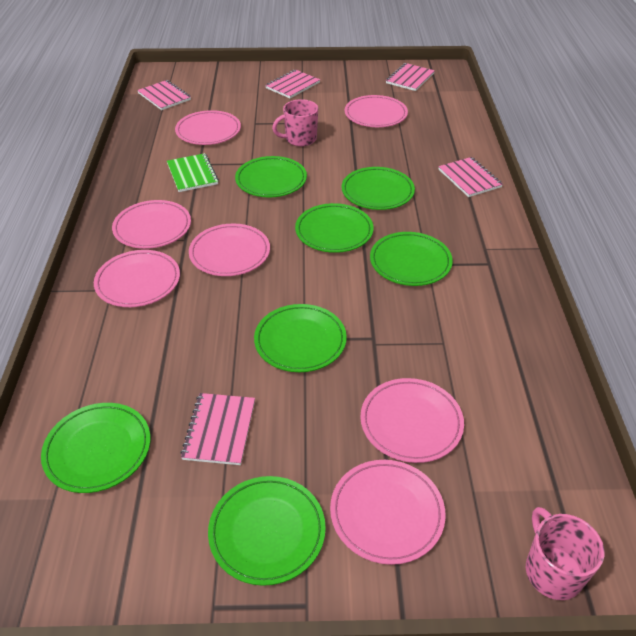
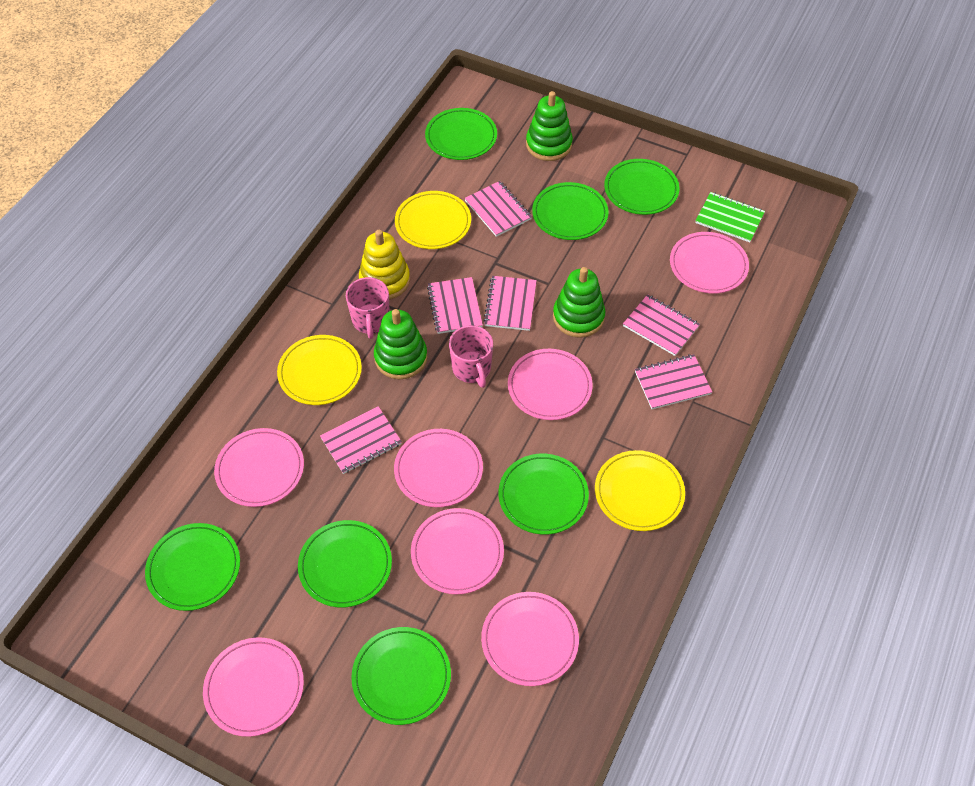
green stacking toy: none = 0 -> [374,309,428,379] [526,91,573,161] [553,267,605,338] = 3
pink notebook: [137,80,191,110] [180,393,255,465] [265,70,320,98] [386,63,435,91] [438,157,503,197] = 5 -> [320,406,402,474] [427,277,483,334] [465,181,532,237] [483,276,537,331] [623,294,700,356] [635,354,712,409] = 6
yellow plate: none = 0 -> [277,335,362,405] [395,191,471,249] [595,450,685,531] = 3
yellow stacking toy: none = 0 -> [359,230,410,300] = 1

